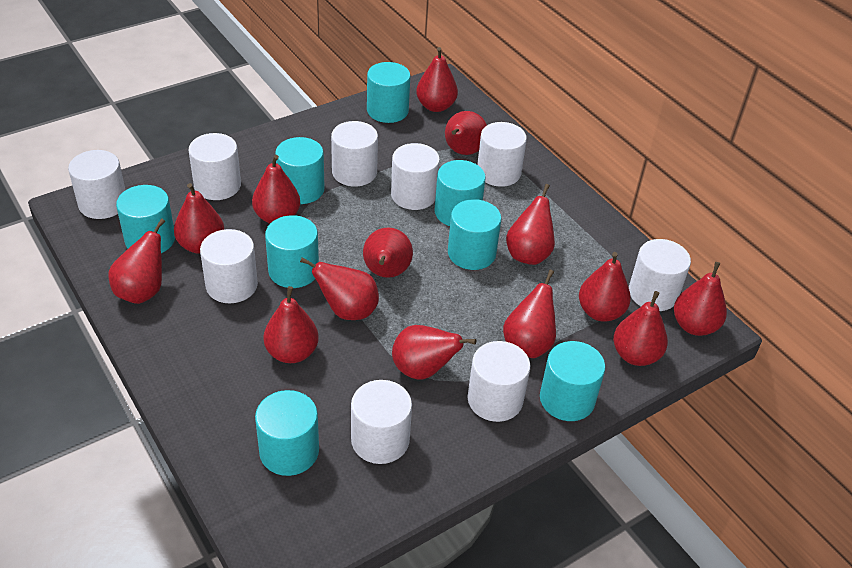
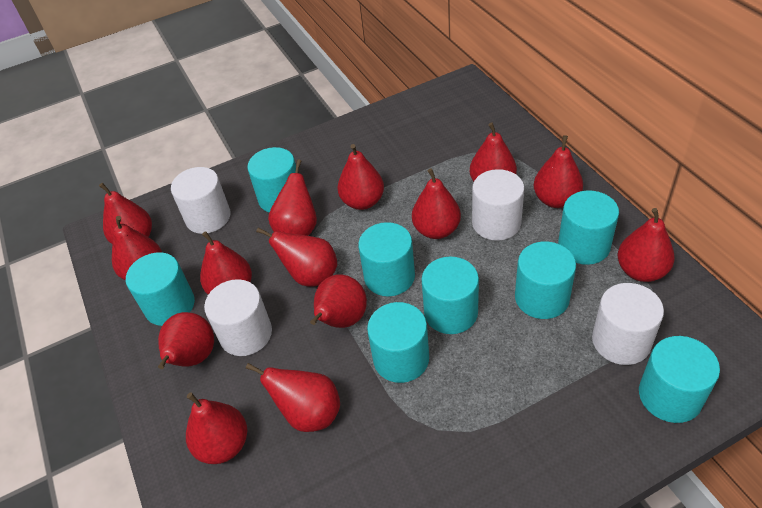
white cylinder: [68,150,125,219] [189,133,241,200] [200,229,258,303] [331,121,378,187] [351,380,412,464] [391,143,440,210] [467,341,530,422] [477,122,527,187] [629,239,691,311] = 9 -> [171,167,231,234] [204,279,272,356] [472,169,524,241] [592,283,664,365] = 4

